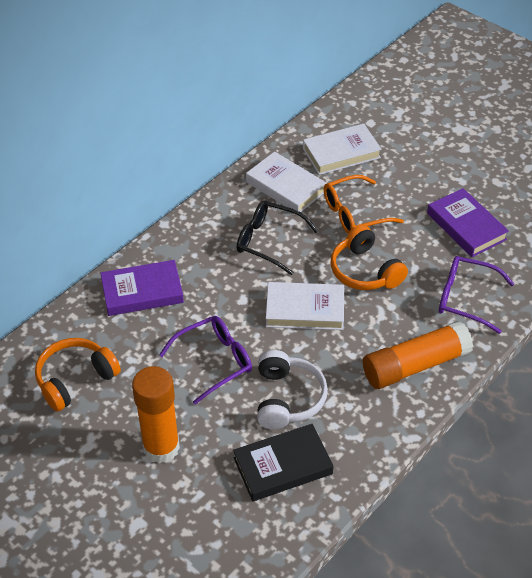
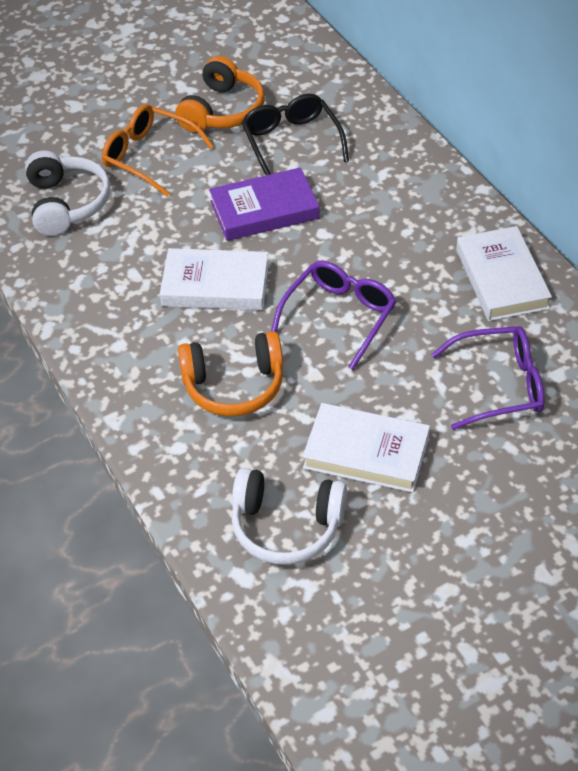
black book: [233,424,333,502] = 1 -> none = 0
orange glue stick: [132,366,180,464] [363,321,473,389] = 2 -> none = 0
purple book: [100,260,184,316] [427,188,509,257] = 2 -> [209,167,320,241] = 1
white headphones: [257,350,328,429] = 1 -> [25,151,110,236] [232,468,347,565] = 2

